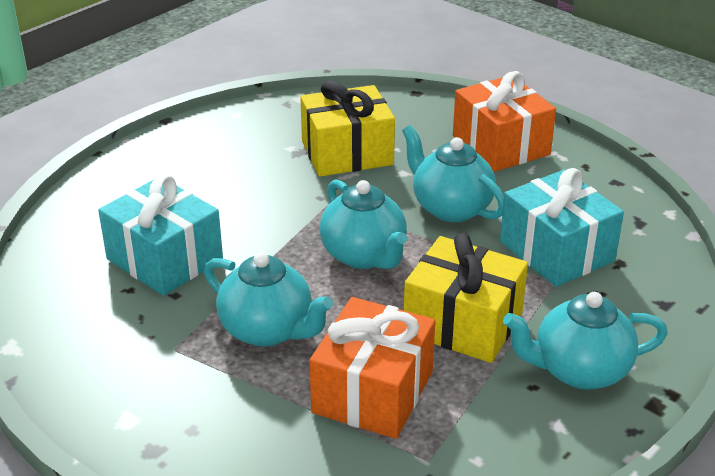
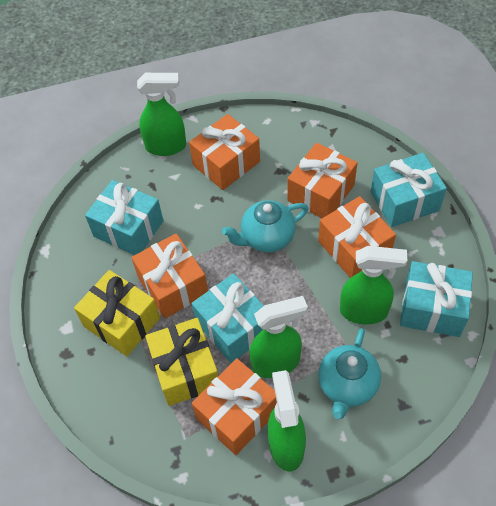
green spray bottle: none = 0 -> [137,73,186,156] [249,296,308,378] [267,370,306,471] [340,246,407,324] = 4
orange gift: [309,297,435,439] [453,71,556,172] = 2 -> [131,233,208,319] [189,114,260,190] [192,358,277,455] [287,143,357,218] [318,196,396,278] = 5
turquoise gift: [98,174,223,296] [500,168,624,287] = 2 -> [85,180,163,255] [191,273,264,363] [370,153,447,227] [400,261,473,337] = 4
turquoise teapot: [204,252,333,347] [319,179,407,269] [402,125,504,222] [503,292,668,389] = 4 -> [222,200,309,252] [318,328,381,419] = 2

